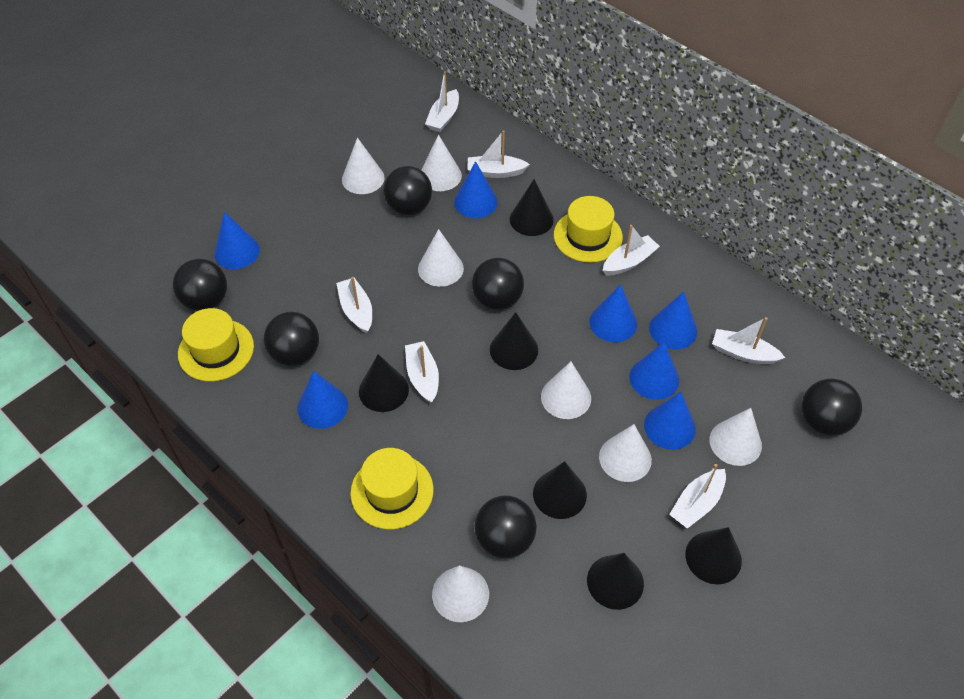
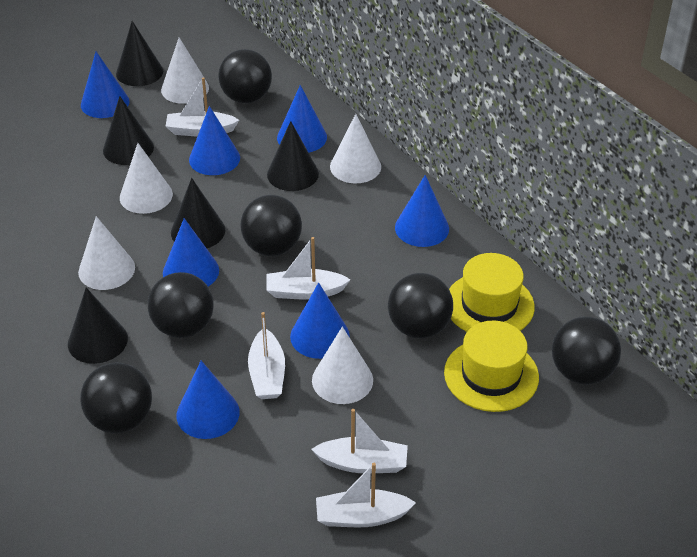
black cone: [359,354,409,412] [490,312,538,370] [510,179,554,236] [533,461,587,519] [587,553,644,610] [685,527,742,584] = 6 -> [68,288,128,364] [103,96,154,165] [116,21,163,86] [171,178,225,248] [267,121,319,191] = 5
white boat: [336,277,372,333] [405,341,439,403] [425,71,459,132] [467,130,530,178] [603,225,660,275] [669,464,726,529] [712,317,785,364] = 7 -> [165,77,239,136] [248,312,285,399] [266,237,351,299] [311,409,408,473] [316,463,416,527] = 5
white cone: [342,138,385,194] [418,229,464,287] [421,135,462,191] [432,566,489,622] [541,361,591,419] [599,424,652,482] [710,408,762,466] = 7 -> [78,216,135,290] [120,143,173,214] [161,37,209,104] [312,327,373,404] [330,114,381,183] = 5
yellow hat: [178,308,254,381] [350,448,434,529] [554,196,623,263] = 3 -> [444,321,539,412] [449,253,535,332] = 2

